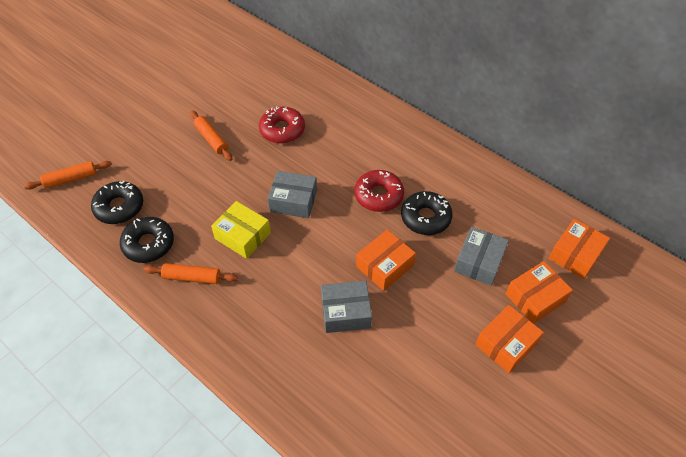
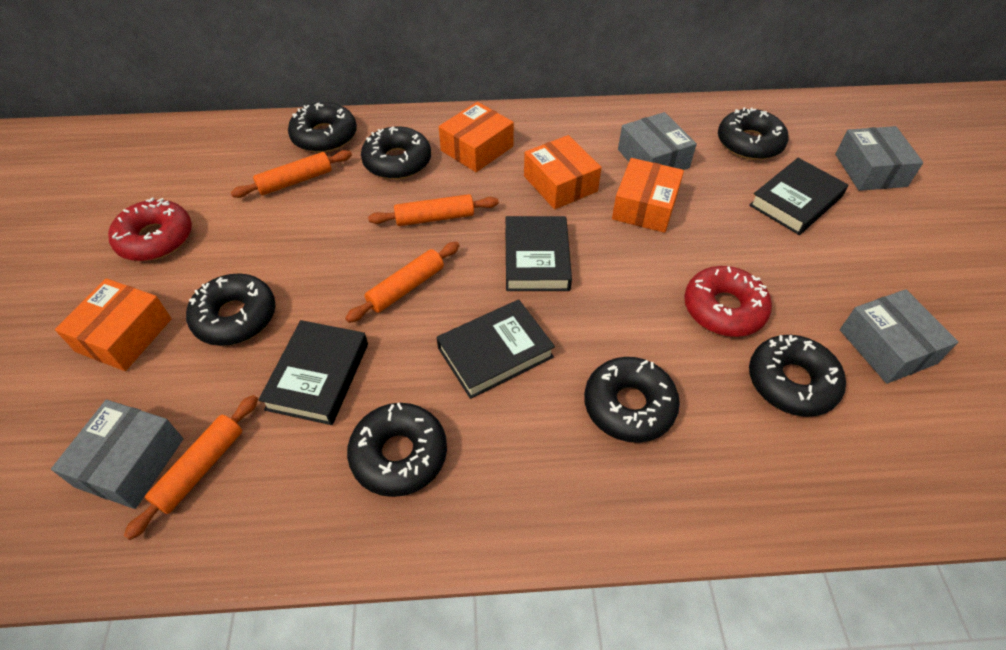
black book: none = 0 -> [258,320,368,425] [436,300,555,399] [506,216,572,291] [749,158,848,235] = 4
black donut: [91,181,143,224] [120,217,174,263] [401,191,453,235] = 3 -> [186,273,276,346] [288,102,357,153] [347,403,447,497] [361,126,431,180] [584,357,680,443] [718,107,788,160] [749,335,846,417] = 7
grey box: [268,171,317,218] [321,280,372,333] [454,227,509,286] = 3 -> [51,400,183,509] [618,112,697,170] [835,126,923,191] [840,289,958,384] = 4
orange rolling pin: [24,161,112,190] [144,263,238,284] [190,110,232,161] = 3 -> [124,395,258,540] [231,150,352,198] [345,242,460,323] [368,194,499,226] = 4
yellow box: [211,201,271,259] = 1 -> none = 0

